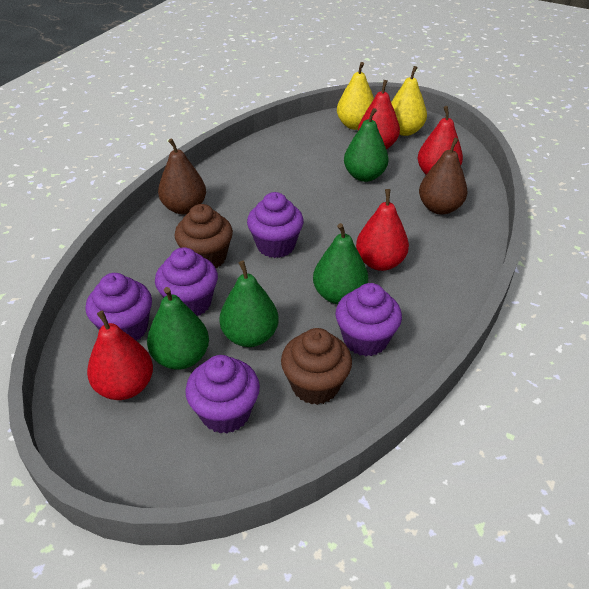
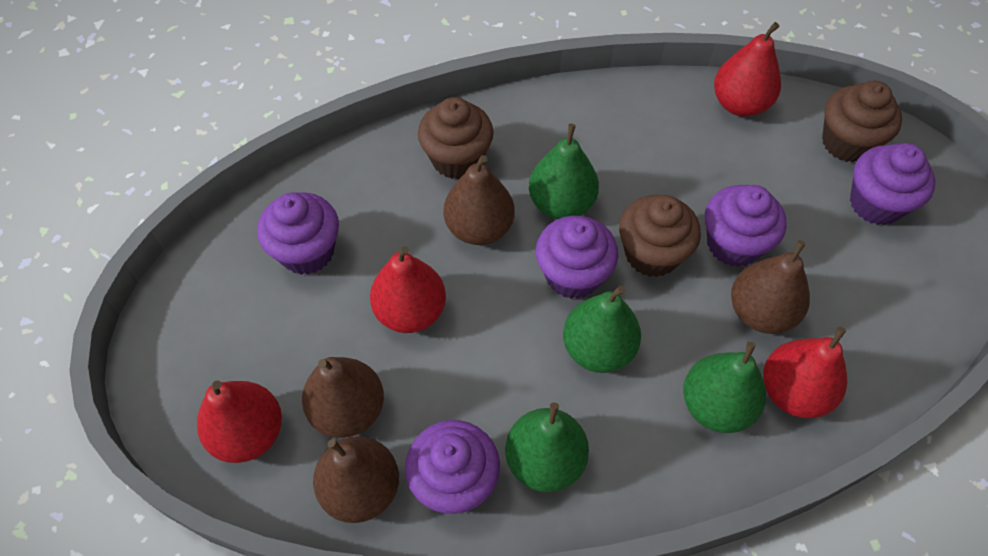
brown cupcake: [175,204,233,268] [281,328,352,405] = 2 -> [418,97,494,179] [619,195,701,277] [822,81,902,163] = 3
brown pear: [158,138,206,214] [419,137,468,215] = 2 -> [302,357,384,438] [313,436,399,523] [444,155,515,245] [731,240,810,334] = 4
yellow pear: [337,62,374,130] [391,66,427,136] = 2 -> none = 0

